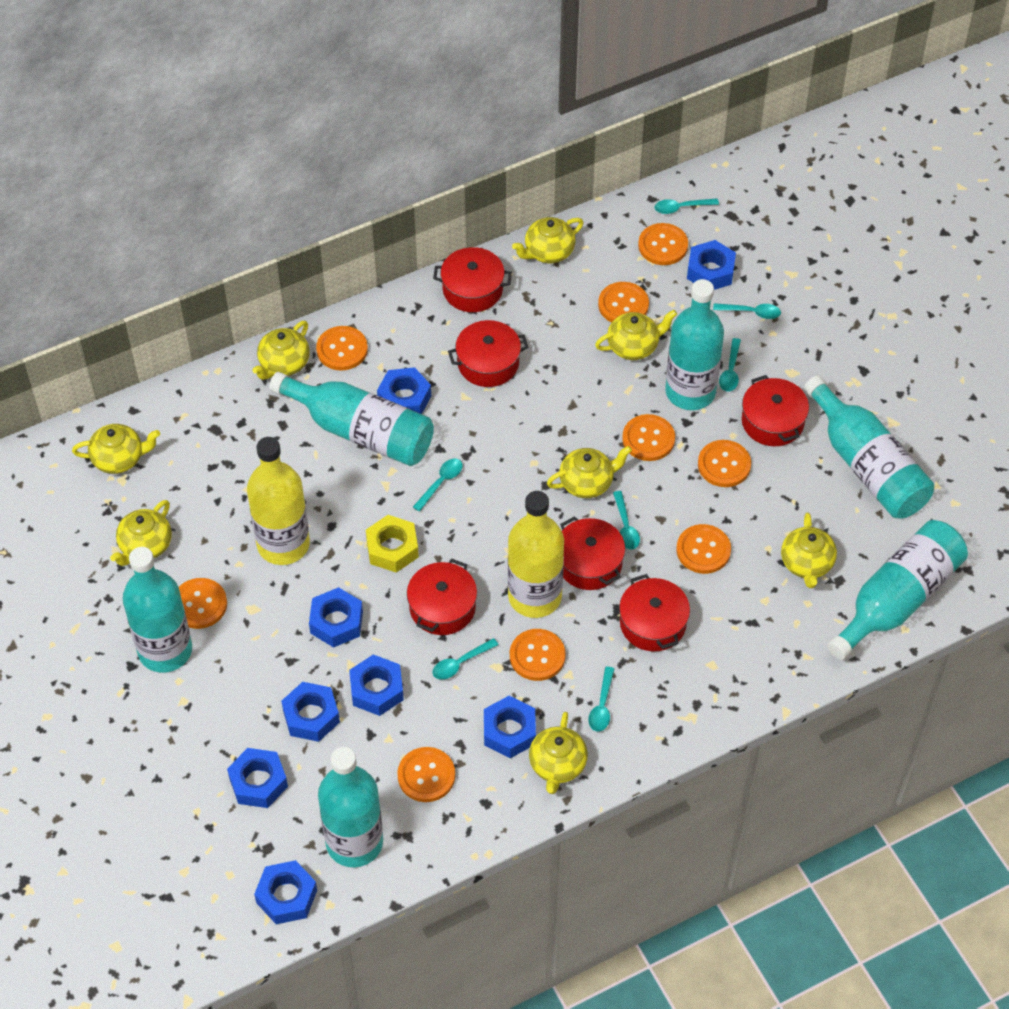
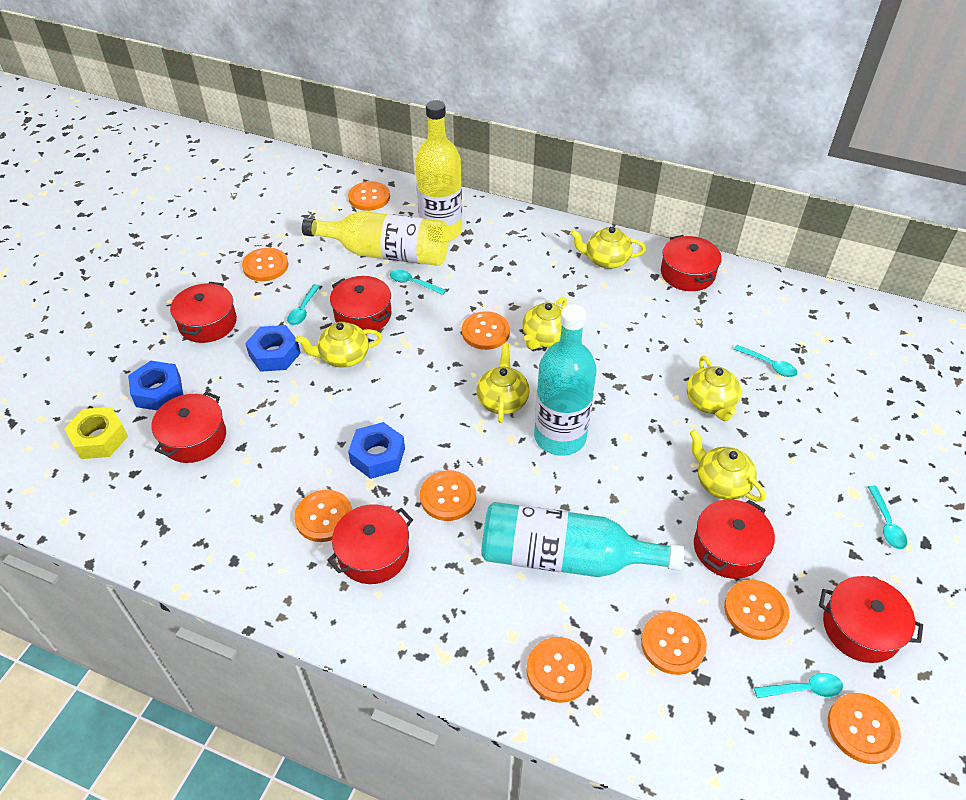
blue nut: [227,748,288,808] [254,860,317,924] [281,682,340,742] [309,587,363,648] [349,655,404,716] [377,367,431,414] [484,696,536,758] [687,240,736,290] = 8 -> [128,361,183,410] [245,325,301,372] [348,422,405,479] = 3
red pot: [407,559,477,635] [433,247,512,312] [448,320,528,387] [560,516,625,590] [619,574,690,651] [742,375,809,446] = 6 -> [152,392,226,463] [170,282,237,343] [327,504,413,584] [330,276,391,331] [661,235,722,291] [694,500,775,579] [819,576,923,663] = 7
turquoise bottle: [123,547,192,673] [269,372,434,466] [318,747,383,867] [665,279,724,410] [804,376,934,518] [827,520,968,660] = 6 -> [482,502,684,577] [534,304,597,456] = 2
turquoise spoon: [413,459,463,512] [433,638,498,680] [588,667,614,732] [613,491,640,550] [655,198,719,214] [713,303,781,319] [719,338,741,391] = 7 -> [287,284,320,325] [390,270,446,295] [734,345,797,377] [754,673,843,698] [868,486,907,550] = 5
yellow teapot: [72,424,160,474] [110,500,172,566] [252,321,310,380] [512,217,584,263] [529,712,588,794] [547,446,632,498] [595,310,677,360] [781,513,837,588] = 8 -> [295,322,382,368] [476,344,530,423] [522,297,567,350] [570,226,646,269] [687,356,741,421] [690,430,765,502] = 6

